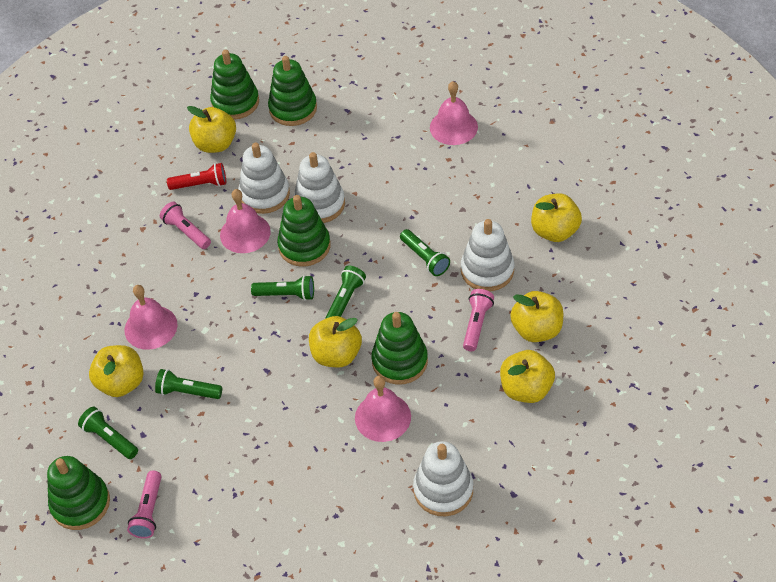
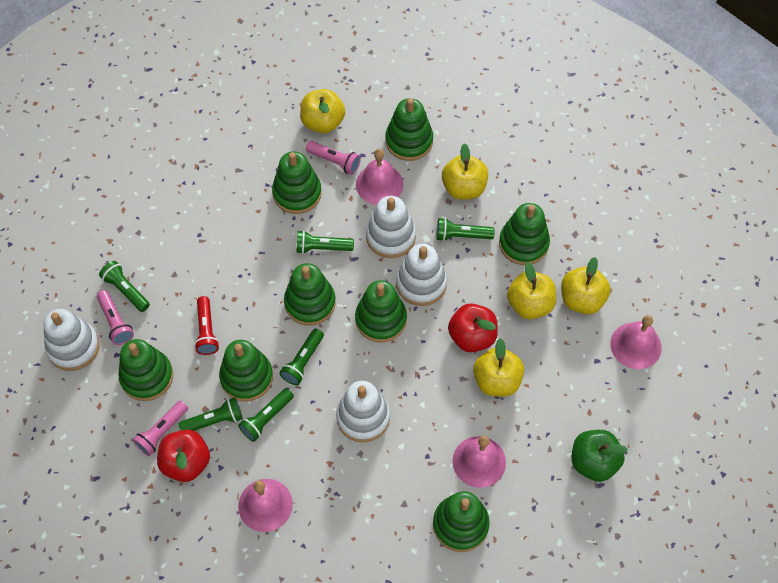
green apple: none = 0 -> [572,430,628,482] = 1
green flashlight: [78,407,138,459] [155,369,222,399] [251,275,314,301] [325,266,366,319] [400,229,450,276] = 5 -> [99,261,150,312] [179,397,243,431] [238,388,294,442] [279,329,324,385] [296,230,354,254] [436,218,495,241] = 6
green stacking toy: [47,456,110,530] [210,50,259,120] [268,56,317,126] [277,195,330,267] [371,312,428,385] = 5 -> [118,339,173,401] [219,340,273,402] [272,151,322,214] [284,263,336,326] [355,280,407,343] [385,98,433,161] [433,491,490,552] [499,203,550,265] = 8
red apple: none = 0 -> [157,430,210,482] [448,303,498,352] = 2
yellow apple: [89,345,143,397] [187,106,236,153] [309,316,362,367] [500,350,555,403] [510,291,563,342] [531,193,582,242] = 6 -> [300,89,345,133] [442,143,488,200] [473,338,524,397] [507,262,556,319] [561,257,611,314] = 5

